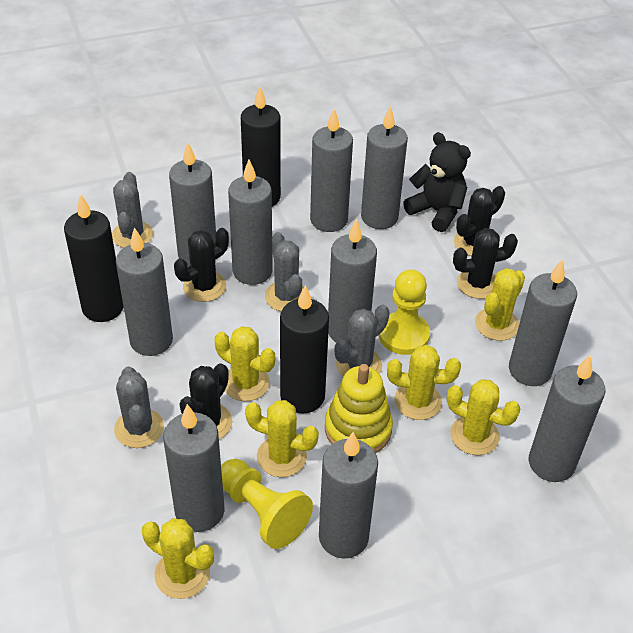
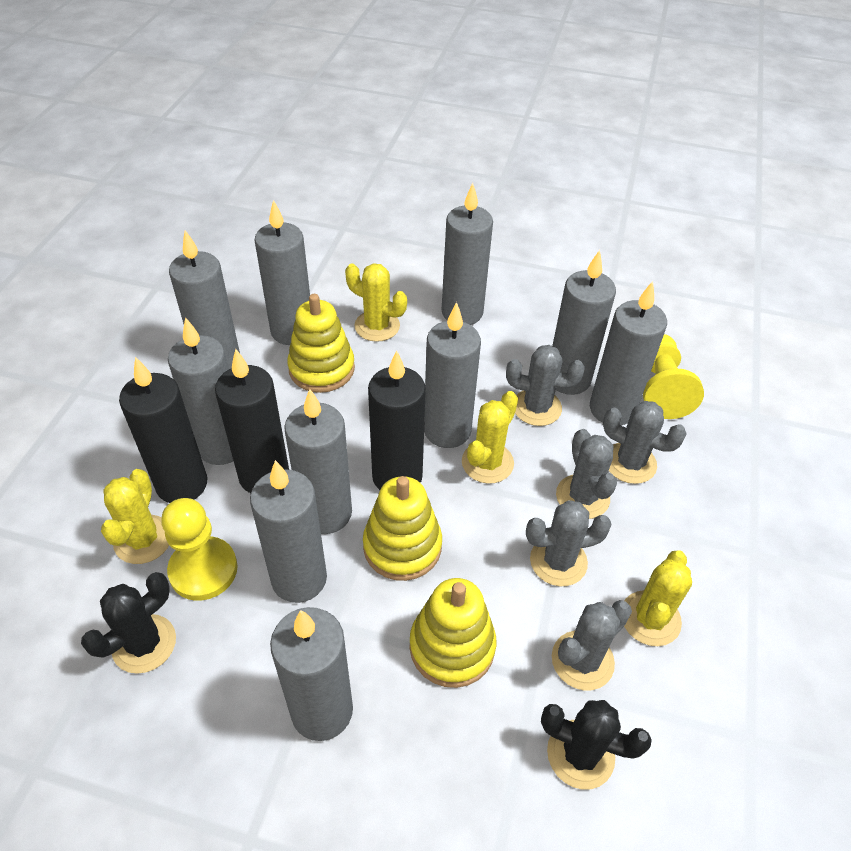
black cactus: [174,228,229,302] [180,363,233,439] [453,228,518,299] [454,186,505,256] = 4 -> [81,572,176,674] [541,700,652,790] = 2
black teddy bear: [403,132,471,232] = 1 -> none = 0
grey cactus: [112,172,153,248] [114,366,164,448] [265,232,304,311] [335,304,390,377] = 4 -> [506,345,585,426] [526,500,612,586] [552,600,632,690] [556,429,617,519] [603,401,687,484] = 5
yellow cactus: [142,518,214,599] [215,326,275,401] [245,400,319,477] [387,345,461,420] [447,379,520,455] [475,268,525,341] = 6 -> [101,469,169,564] [345,263,407,342] [462,391,518,484] [624,550,692,646] = 4
yellow stacking toy: [325,364,393,453] = 1 -> [287,294,355,393] [363,476,442,581] [409,578,496,688] = 3

